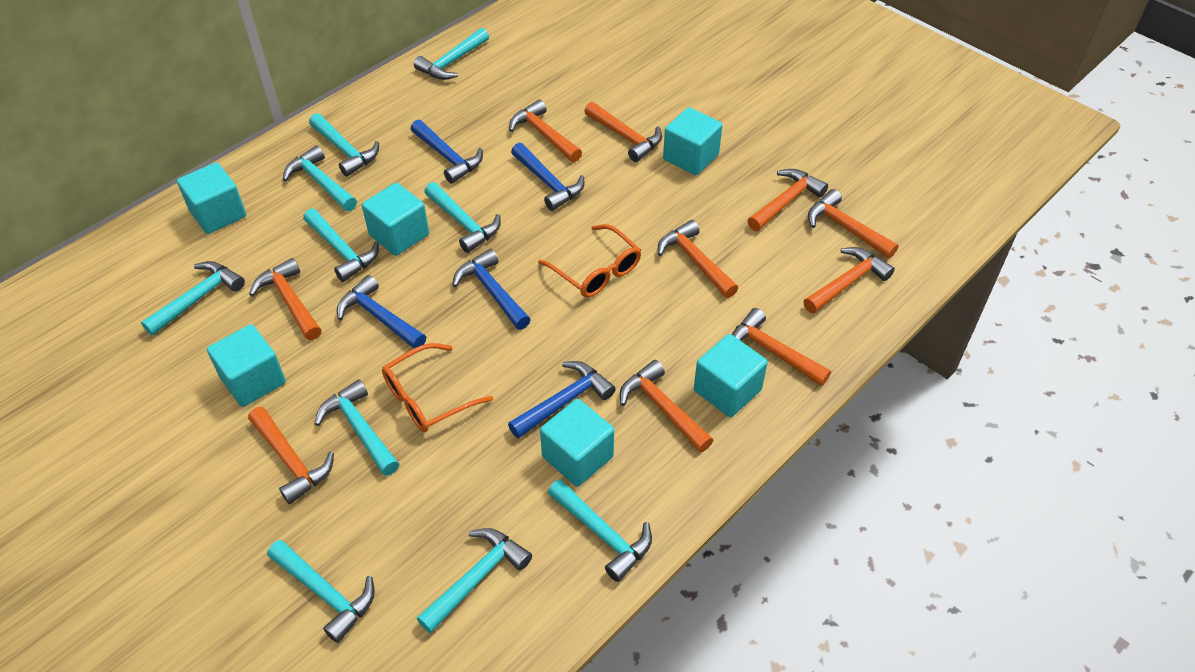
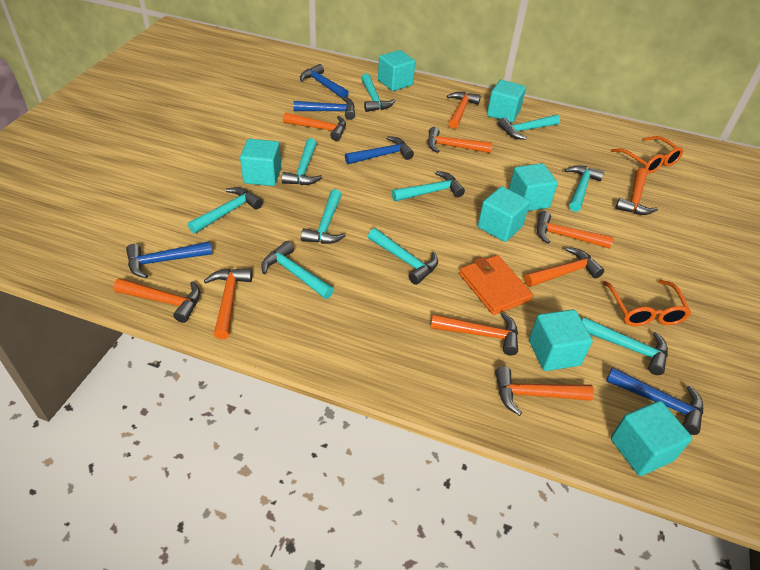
orange wallet: none = 0 -> [459,255,533,315] = 1
turquoise cube: [177,162,246,234] [207,324,286,407] [362,183,429,256] [540,399,614,487] [663,107,723,175] [694,334,768,417] = 6 -> [240,139,281,186] [378,50,415,91] [478,186,530,242] [487,79,526,123] [509,163,558,211] [529,309,593,371] [611,401,692,476] = 7

